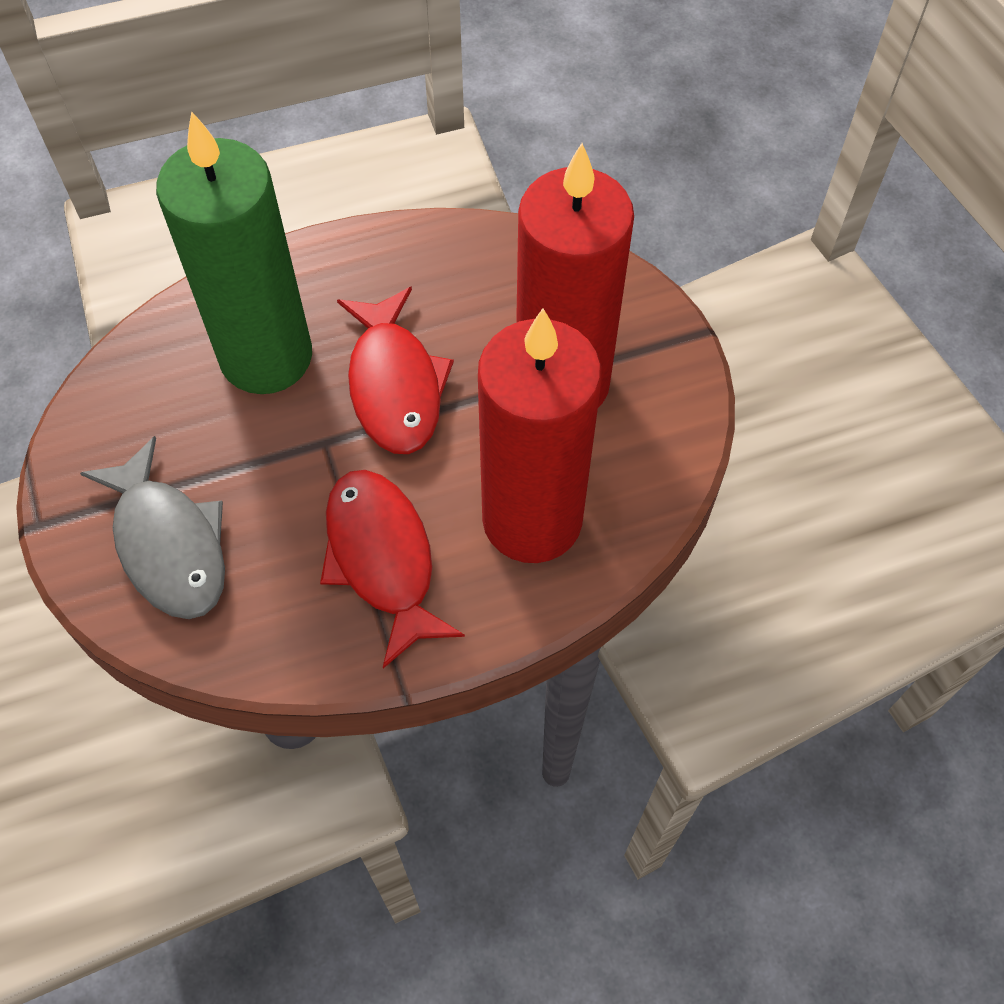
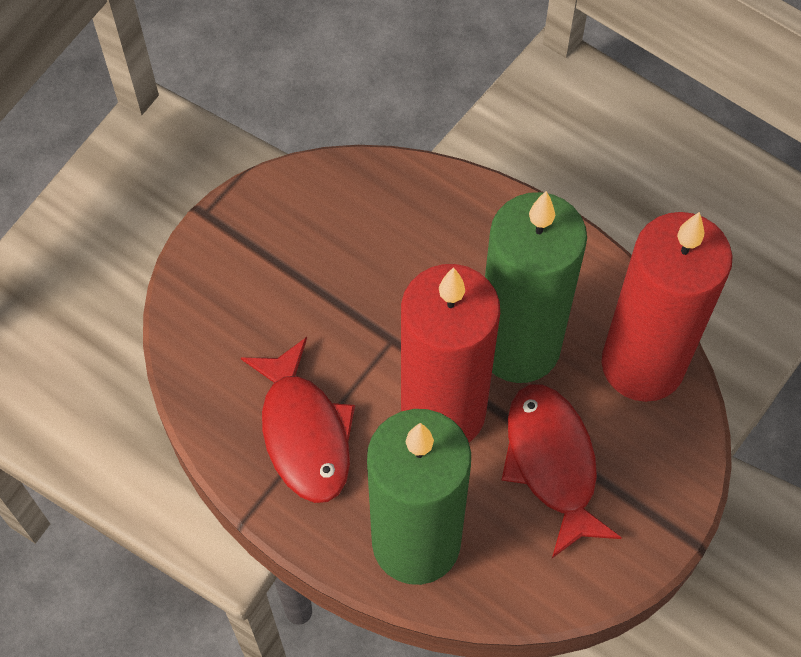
green candle: [156,111,312,394] = 1 -> [367,409,471,585] [485,191,587,383] = 2
grey fish: [80,436,225,619] = 1 -> none = 0

